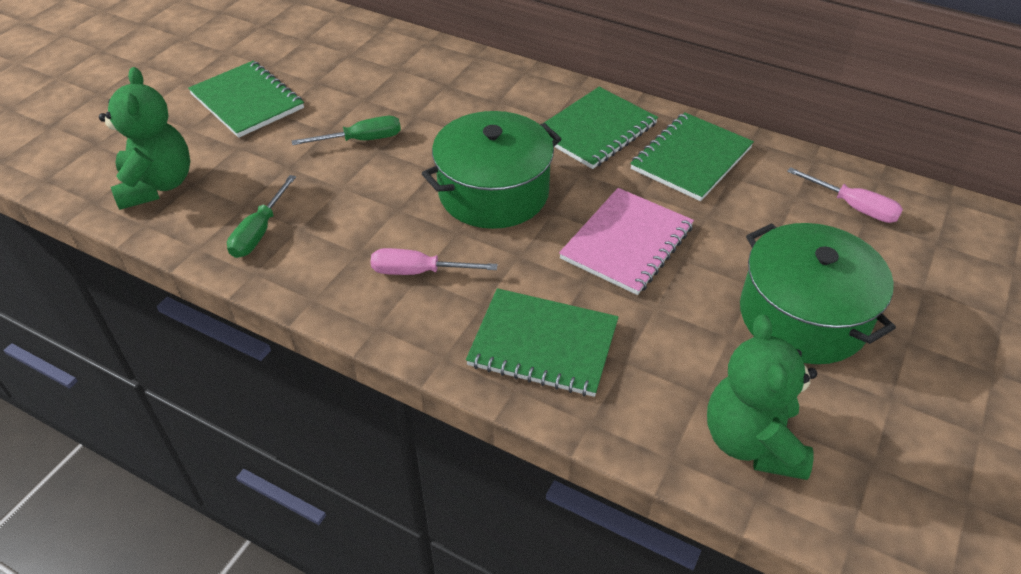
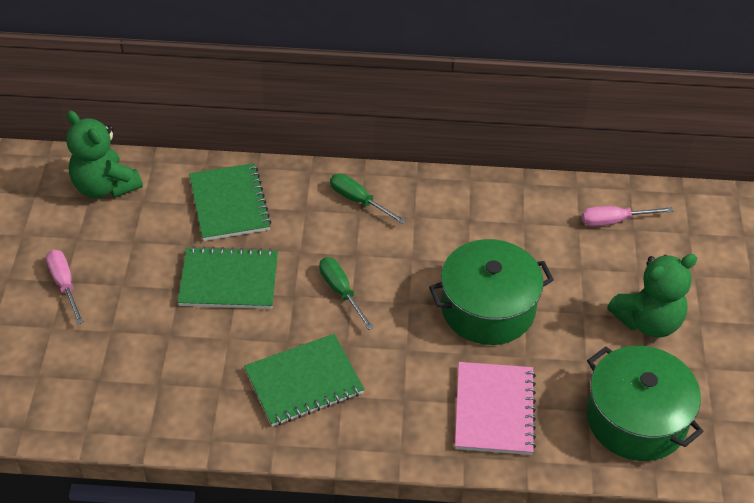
green notebook: [188,61,304,138] [466,288,619,397] [544,87,658,169] [630,112,754,201] = 4 -> [178,246,278,309] [189,163,271,241] [244,334,364,427] = 3

